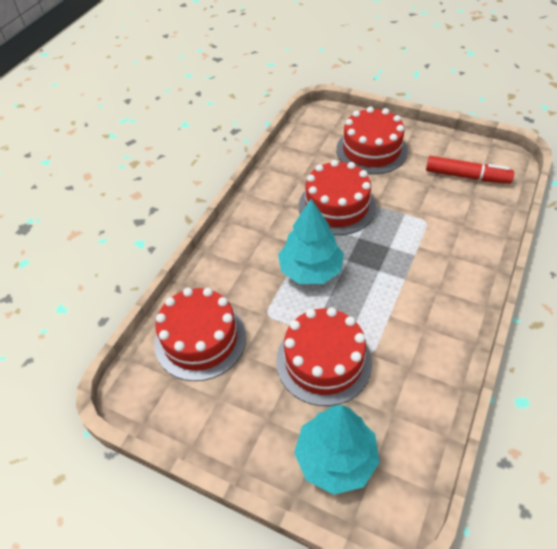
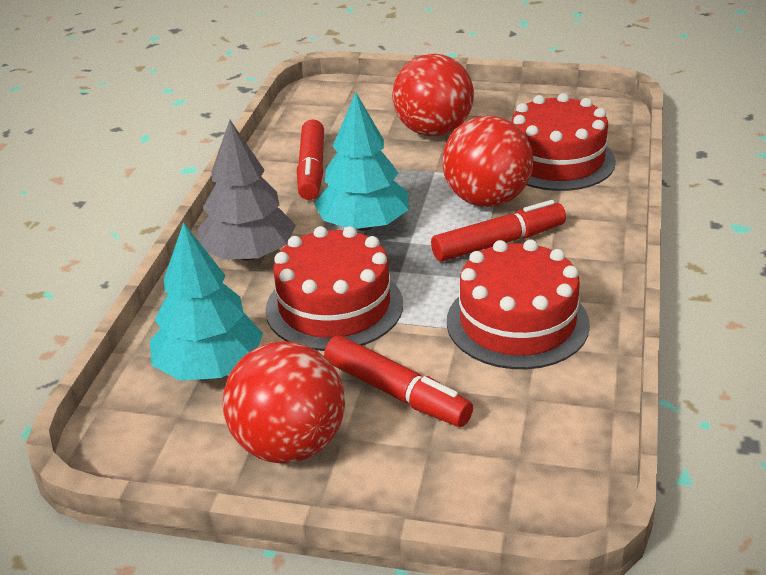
grey tree: none = 0 -> [198,120,296,261] = 1
red ball: none = 0 -> [223,341,345,464] [392,54,474,136] [442,116,533,207] = 3
red cake: [154,288,246,381] [276,307,372,406] [299,160,376,235] [336,106,408,174] = 4 -> [265,226,403,351] [447,239,590,369] [511,93,616,191] = 3
red marker: [426,156,514,184] = 1 -> [297,120,324,200] [324,336,473,427] [431,200,566,261] = 3

